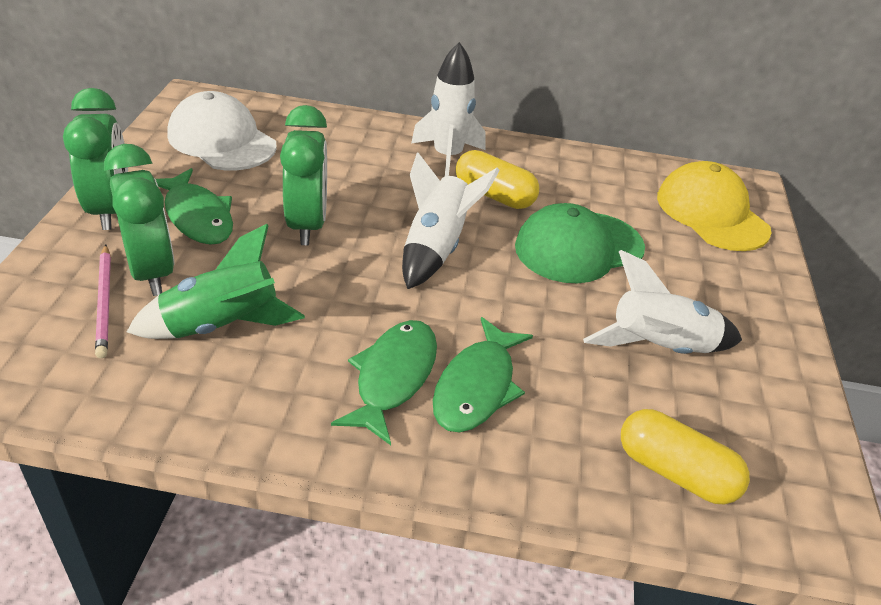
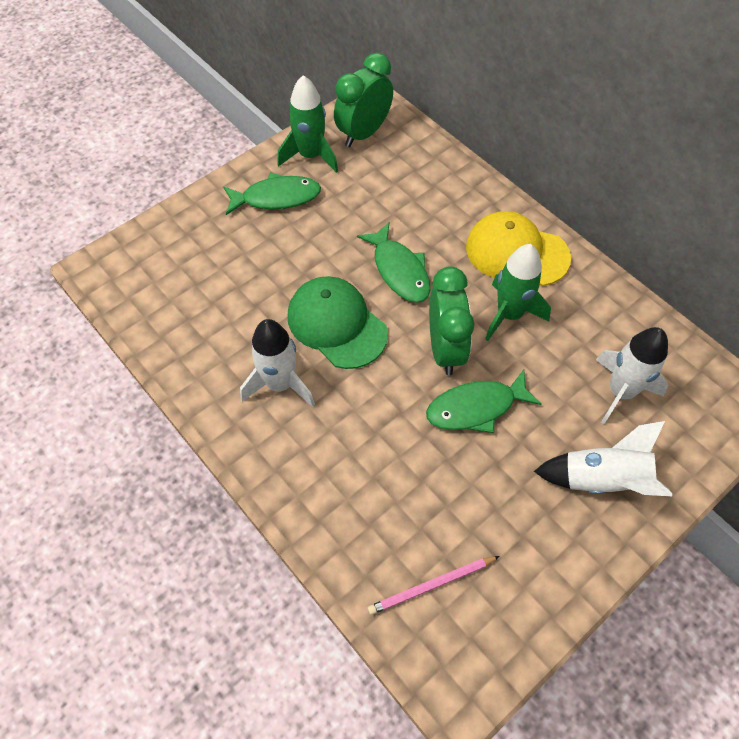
green clock: [63,88,128,230] [104,144,174,296] [280,105,327,245] = 3 -> [334,53,393,147] [429,266,474,375] = 2
green rocket: [127,224,305,339] = 1 -> [277,75,338,173] [485,244,551,341] = 2
white cap: [167,91,277,170] = 1 -> none = 0
yellow capsule: [456,150,540,209] [621,409,750,505] = 2 -> none = 0

